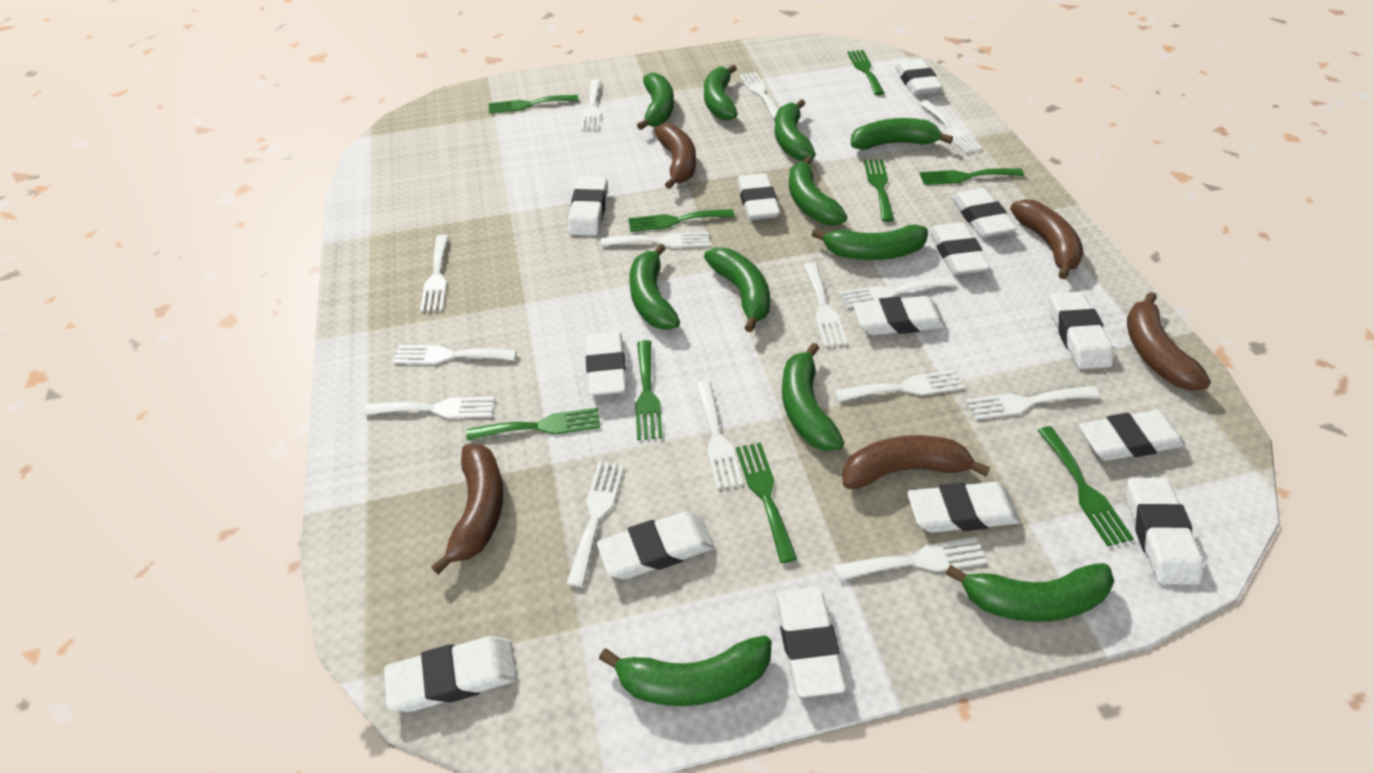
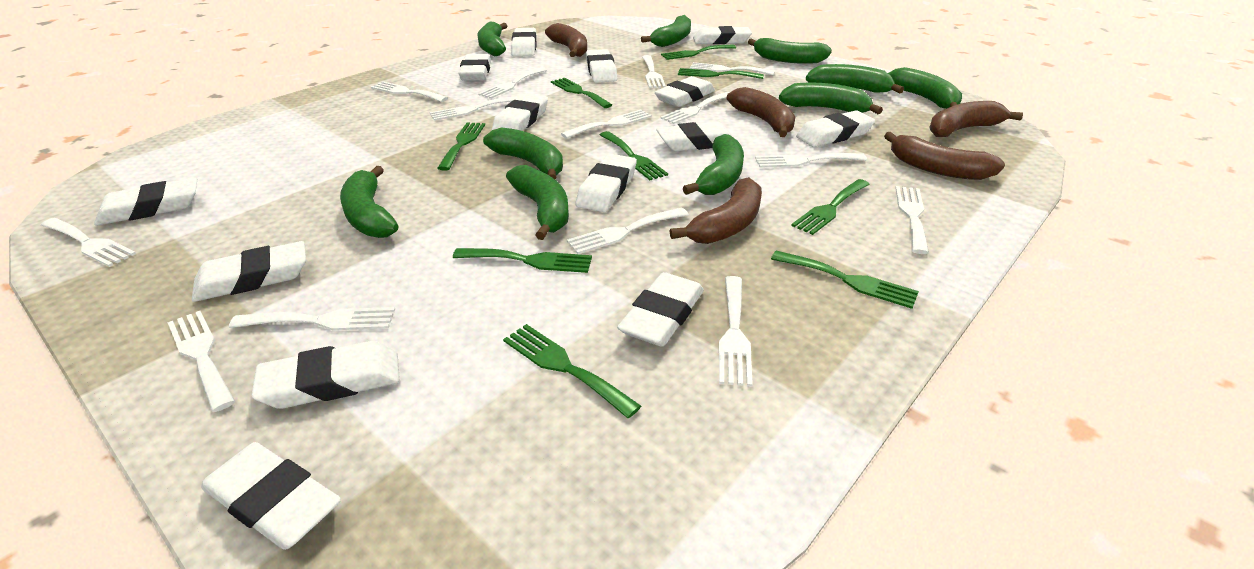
green banana: [599,635,771,706] [629,244,680,330] [637,72,674,130] [704,65,738,121] [704,248,770,332] [775,99,816,161] [782,343,844,451] [789,156,847,226] [812,224,928,260] [851,118,953,150] [945,563,1114,622] = 11 -> [340,166,398,238] [477,21,507,57] [483,127,563,180] [506,165,569,240] [641,15,691,47] [683,134,744,195] [748,38,832,64] [779,83,883,114] [806,64,904,93] [888,67,962,109] = 10

